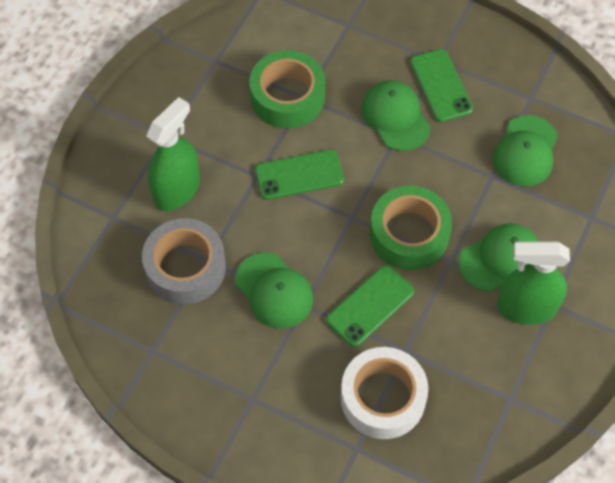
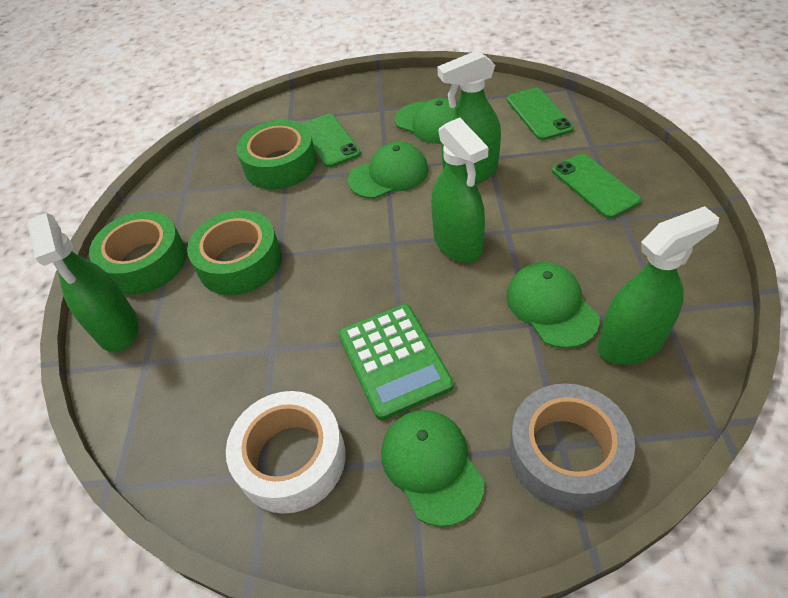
green calculator: none = 0 -> [338,304,454,420] = 1
green spray bottle: [146,97,200,211] [497,241,570,325] = 2 -> [27,213,139,352] [431,118,489,263] [437,50,501,184] [598,206,719,365] = 4
green tape: [249,50,325,129] [370,186,452,270] = 2 -> [89,211,187,295] [187,210,282,295] [237,120,317,190] = 3

